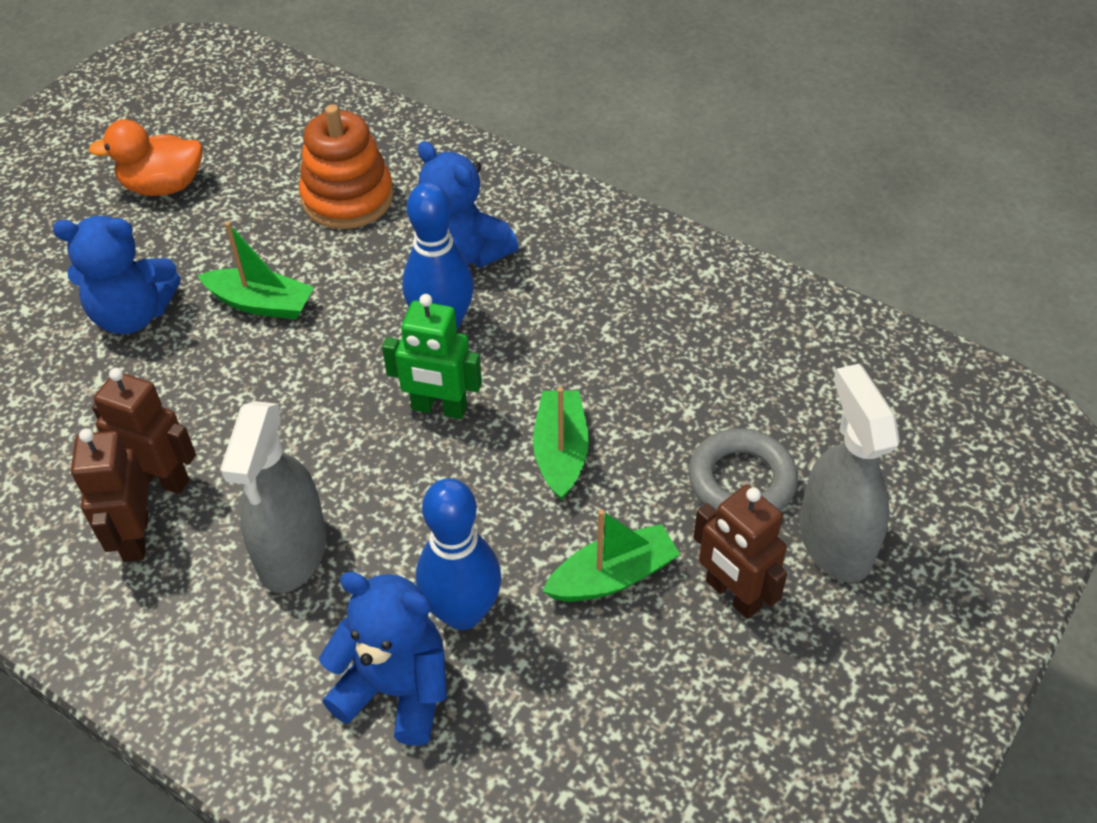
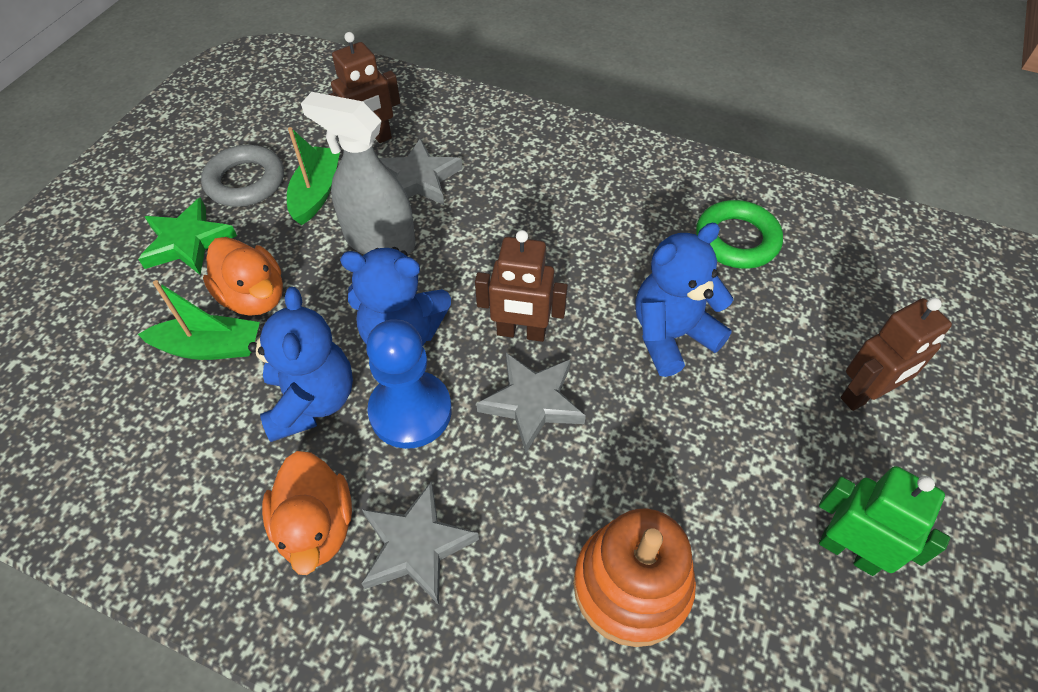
blue bowling pin: [402,182,474,330] [416,479,501,630] = 2 -> none = 0
blue pawn: none = 0 -> [366,319,452,449] = 1
green boat: [198,222,314,319] [533,387,589,500] [542,509,680,602] = 3 -> [138,280,260,360] [287,127,340,225] = 2
green ring: none = 0 -> [696,200,783,269] = 1
green star: none = 0 -> [138,197,237,275] = 1
grey spray bottle: [220,401,326,593] [800,364,900,583] = 2 -> [301,92,415,255] = 1
grey star: none = 0 -> [361,482,479,605] [379,138,463,205] [476,353,586,453] = 3
orange duck: [88,119,203,196] = 1 -> [203,237,283,316] [262,451,352,575] = 2

